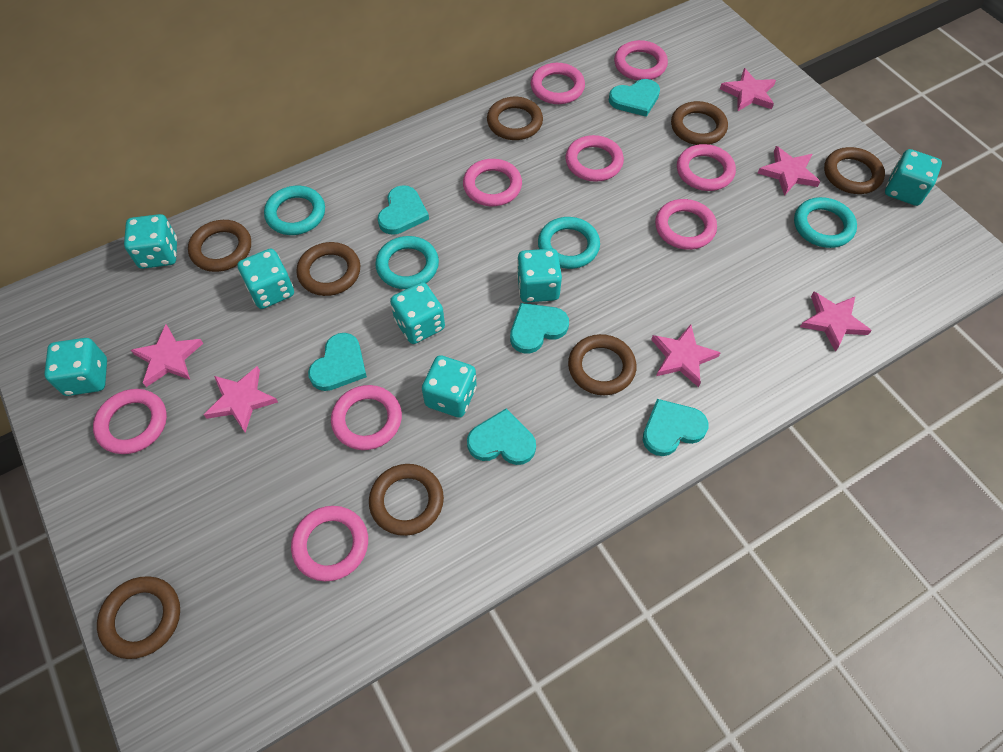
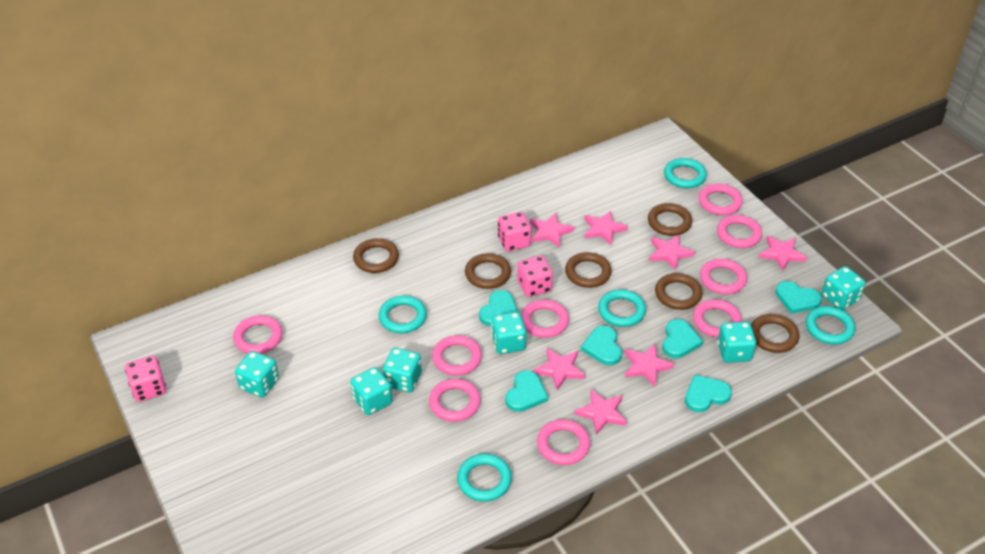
brown ring: [97,576,180,659] [188,220,251,272] [296,242,360,296] [369,464,444,536] [487,97,543,140] [568,334,636,395] [671,101,728,145] [824,147,885,194] = 8 -> [353,238,399,273] [465,253,511,289] [565,252,612,288] [648,203,692,236] [655,273,703,310] [751,314,799,353] = 6
pink dice: none = 0 -> [125,356,166,402] [498,212,531,251] [517,255,553,297] = 3
pink star: [131,325,203,387] [204,366,278,433] [651,324,721,388] [720,68,776,111] [757,146,820,196] [800,292,872,352] = 6 -> [530,212,574,248] [534,348,585,391] [574,389,627,435] [584,210,628,245] [625,344,674,387] [649,235,695,270] [759,235,807,271] = 7
turquoise dice: [44,338,107,396] [124,214,177,269] [237,249,294,309] [390,282,445,344] [422,355,477,418] [517,249,562,303] [885,149,942,206] = 7 -> [235,351,279,398] [350,367,393,415] [383,348,422,392] [491,312,526,354] [718,322,756,363] [822,266,865,310] = 6
turquoise ring: [264,186,325,235] [375,236,439,289] [538,217,600,269] [794,197,857,248] = 4 -> [379,295,427,333] [457,454,512,502] [598,289,646,327] [664,158,707,188] [806,306,855,345] = 5

